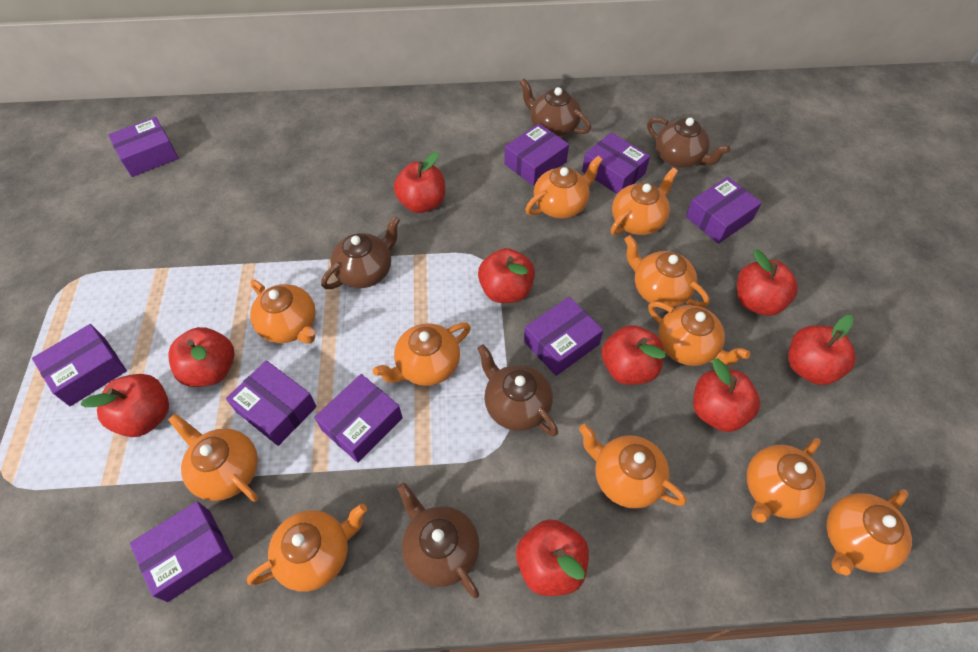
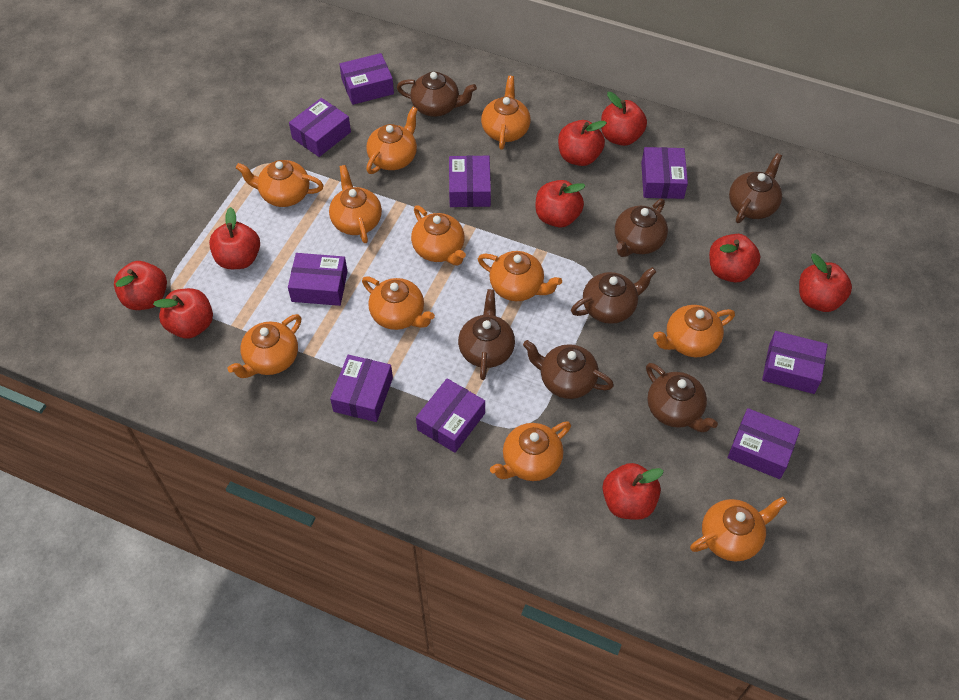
brown teapot: [321,216,400,289] [397,482,480,598] [477,344,558,436] [519,79,591,137] [647,117,731,168] = 5 -> [397,72,477,117] [458,289,515,380] [523,340,614,399] [571,267,656,324] [615,199,668,257] [646,363,718,432] [729,153,782,223] = 7

